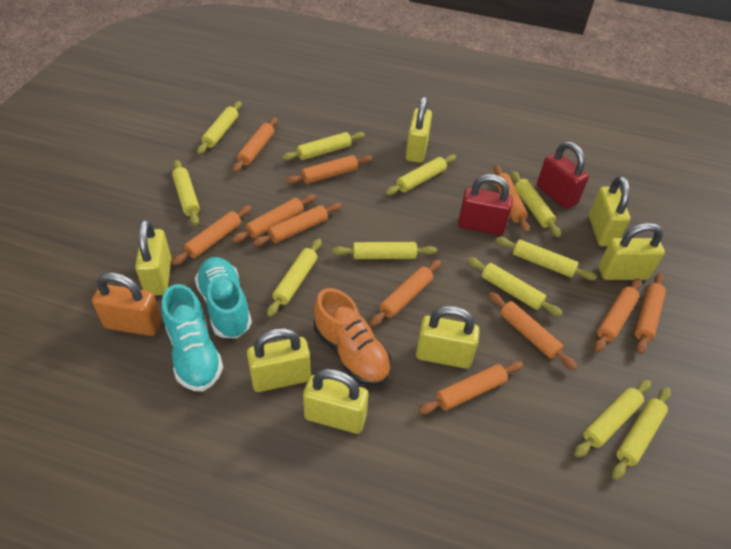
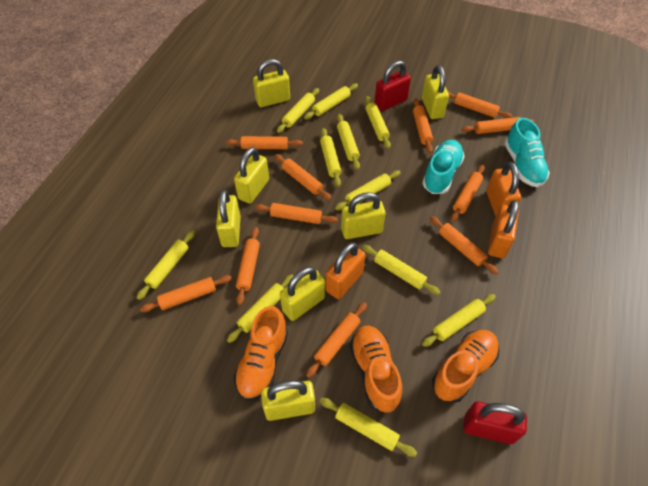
orange padlock: [92,272,162,336] = 1 -> [326,242,365,299] [486,162,521,216] [488,200,519,258] = 3
orange shoe: [314,288,392,386] = 1 -> [234,306,288,400] [350,326,402,413] [432,330,499,403] = 3

